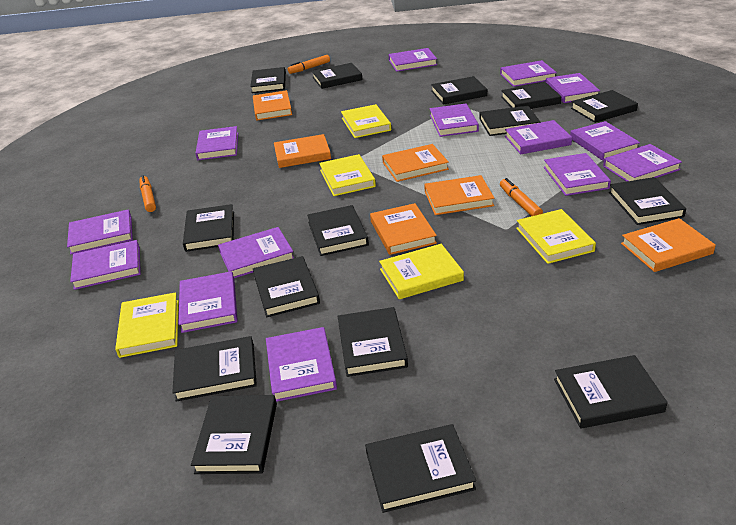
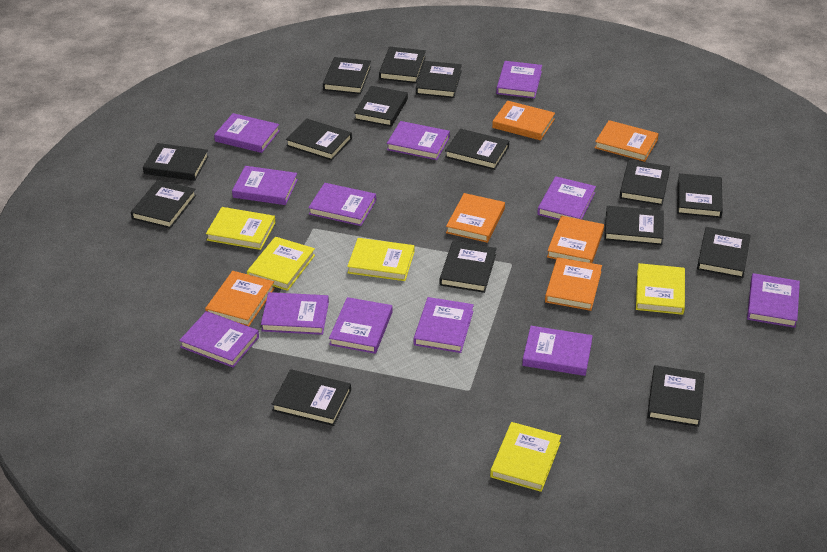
orange marker: [139,175,156,212] [288,55,330,74] [500,178,543,216] = 3 -> none = 0
purple book: [67,209,133,255] [70,240,141,290] [179,271,238,333] [195,126,238,160] [218,227,294,278] [266,327,337,402] [388,48,437,72] [430,104,479,137] [500,60,557,87] [505,120,572,154] [544,153,611,196] [545,73,600,103] [570,121,640,161] [603,144,682,182] = 14 -> [179,311,259,368] [214,113,280,153] [232,166,298,205] [261,292,329,335] [308,183,376,226] [329,297,392,354] [387,121,450,160] [414,297,474,353] [496,61,542,99] [522,326,593,376] [537,176,596,220] [747,273,800,328] = 12

